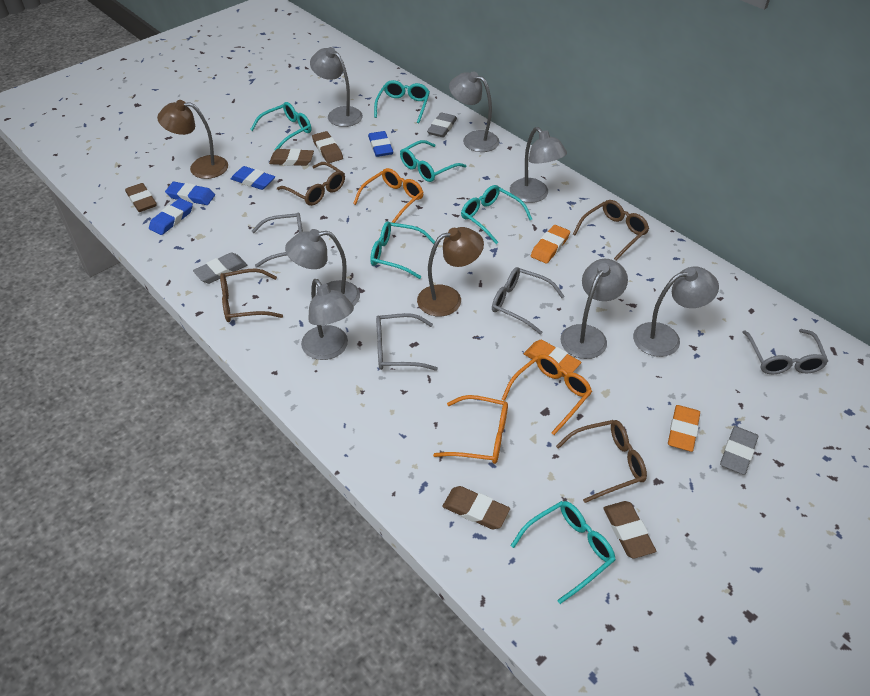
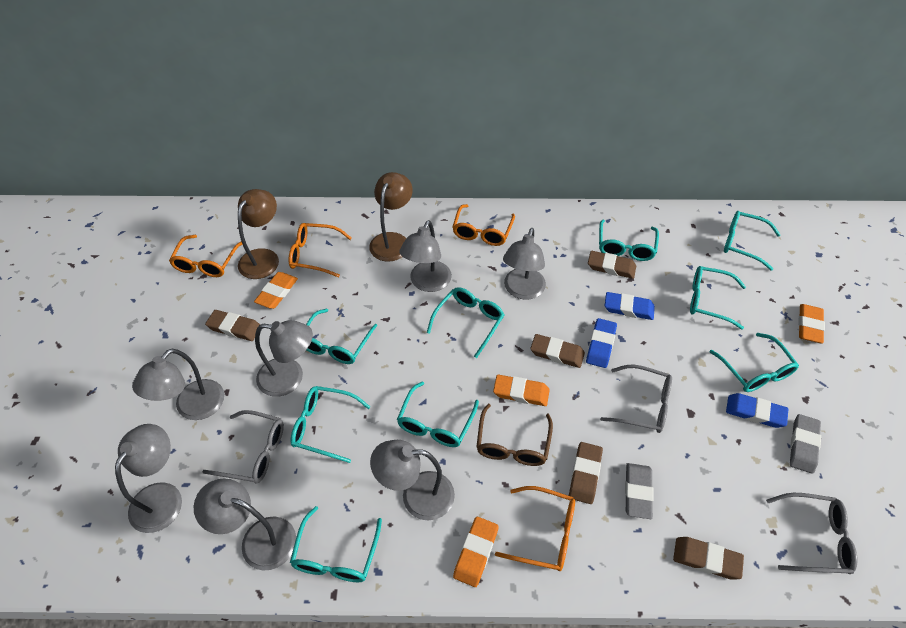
blue eraser: [149,198,193,235] [165,182,215,205] [231,166,275,190] [368,131,393,157] = 4 -> [586,318,617,368] [604,292,655,320] [726,393,788,428] = 3
brown glasses: [220,269,283,322] [277,162,345,206] [556,420,647,503] [573,200,649,260] = 4 -> [476,404,553,466] = 1
grey eraser: [193,252,247,284] [427,113,457,137] [720,426,758,475] = 3 -> [625,463,654,519] [790,414,821,474] = 2
grey glasses: [252,213,303,268] [376,313,438,371] [492,267,565,335] [743,329,828,374] = 4 -> [202,410,284,484] [600,365,672,433] [766,493,858,574] = 3
orange eraser: [524,340,581,377] [531,225,570,264] [668,405,700,452] = 3 -> [254,272,298,309] [453,517,499,587] [493,375,550,406] [798,304,825,344] = 4
orange glasses: [353,168,424,223] [433,395,508,464] [502,354,592,435] = 3 -> [169,235,242,277] [289,223,352,277] [453,204,515,246] [495,486,575,571] = 4
turquoise glasses: [250,102,312,150] [370,221,435,279] [374,80,430,123] [400,140,467,182] [461,185,532,244] [511,501,616,604] = 6 -> [290,506,382,582] [291,386,370,463] [306,309,377,364] [397,381,479,447] [427,287,504,358] [599,220,659,261] [690,266,746,330] [709,333,799,392] [724,211,781,271] = 9

